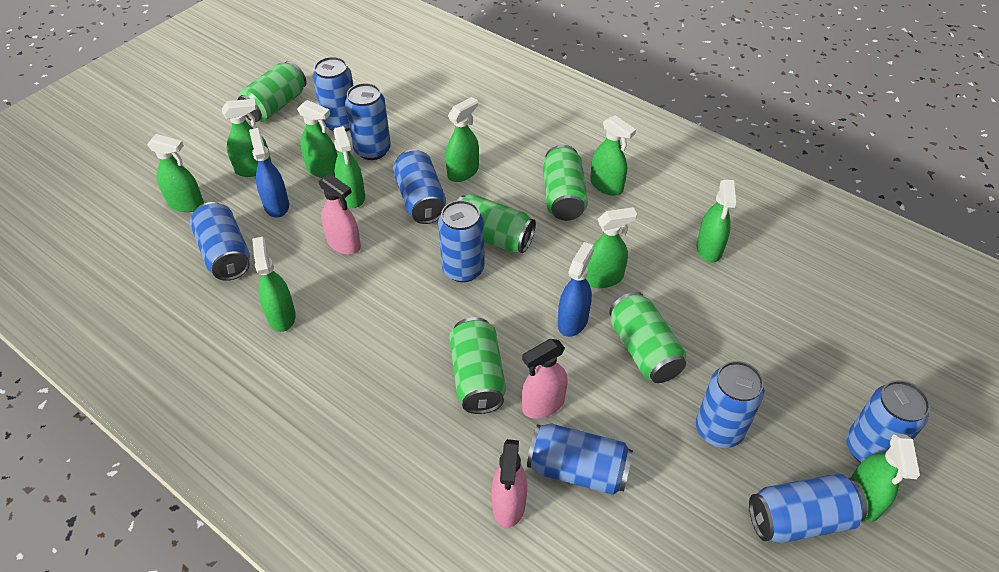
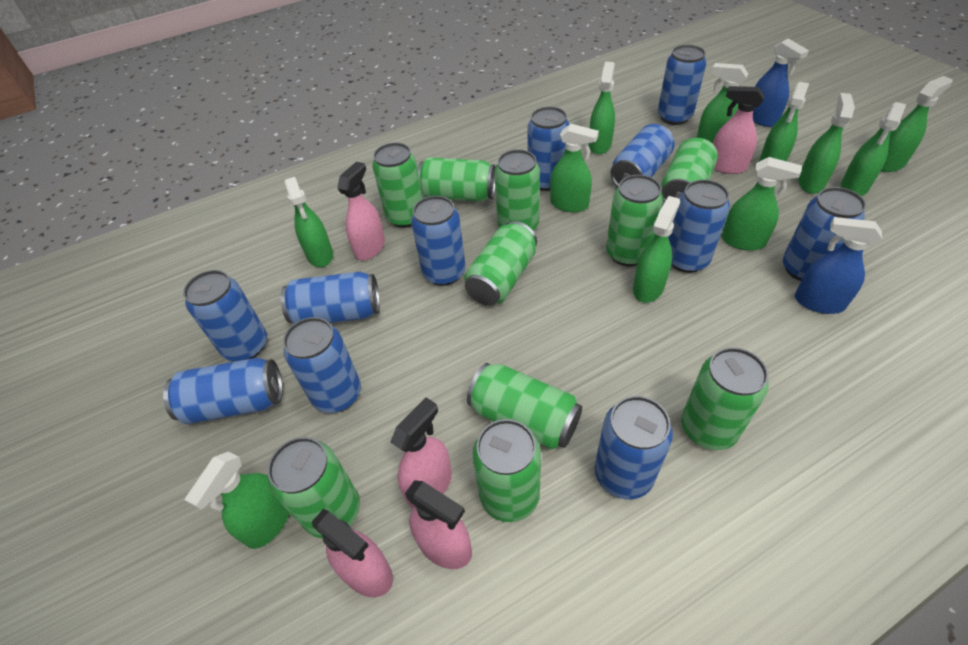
blue can: [190,202,250,281] [313,57,354,132] [345,83,391,160] [393,149,446,224] [438,200,485,282] [527,423,633,495] [696,361,765,448] [749,473,868,543] [846,380,930,463] = 9 -> [163,358,283,424] [183,270,267,361] [281,271,380,323] [283,317,361,413] [411,196,466,286] [527,107,570,191] [595,396,673,499] [611,124,675,187] [658,45,706,125] [668,180,730,273] [783,187,866,281] = 11
green can: [237,61,307,122] [449,317,506,414] [457,193,536,253] [543,145,588,221] [609,292,686,383] = 5 -> [267,437,360,538] [372,143,423,228] [417,157,496,202] [464,221,537,306] [467,363,582,449] [472,419,541,522] [494,149,540,230] [606,175,663,266] [661,138,718,203] [681,347,769,450] = 10
green spray bottle: [147,134,204,212] [222,99,272,177] [252,237,296,332] [297,100,337,178] [334,126,365,208] [446,97,479,182] [586,207,637,288] [590,115,636,196] [697,180,736,263] [851,434,920,522] = 10 -> [184,452,289,549] [284,177,333,267] [550,124,599,212] [588,62,615,154] [633,196,680,303] [697,63,748,144] [722,157,802,251] [759,82,809,161] [798,93,855,194] [841,102,907,196] [881,76,953,172] = 11
pink spray bottle: [319,173,361,255] [491,439,527,528] [522,339,568,419] = 3 -> [312,509,393,597] [337,162,385,261] [391,398,452,508] [405,480,472,569] [713,86,765,174] = 5

